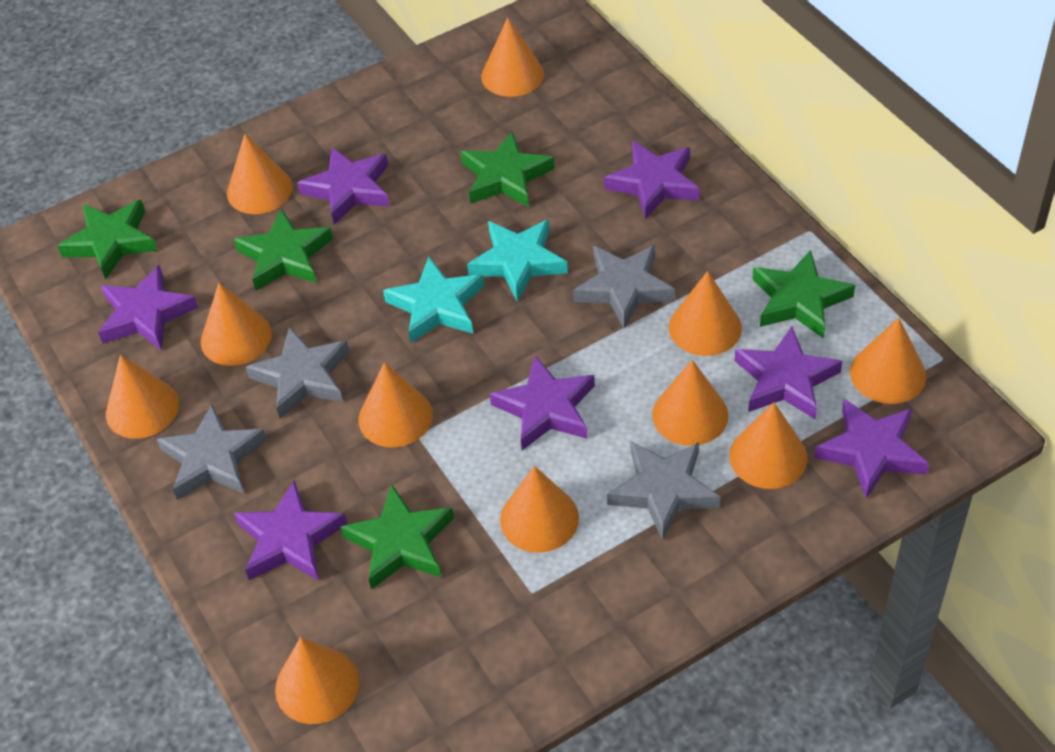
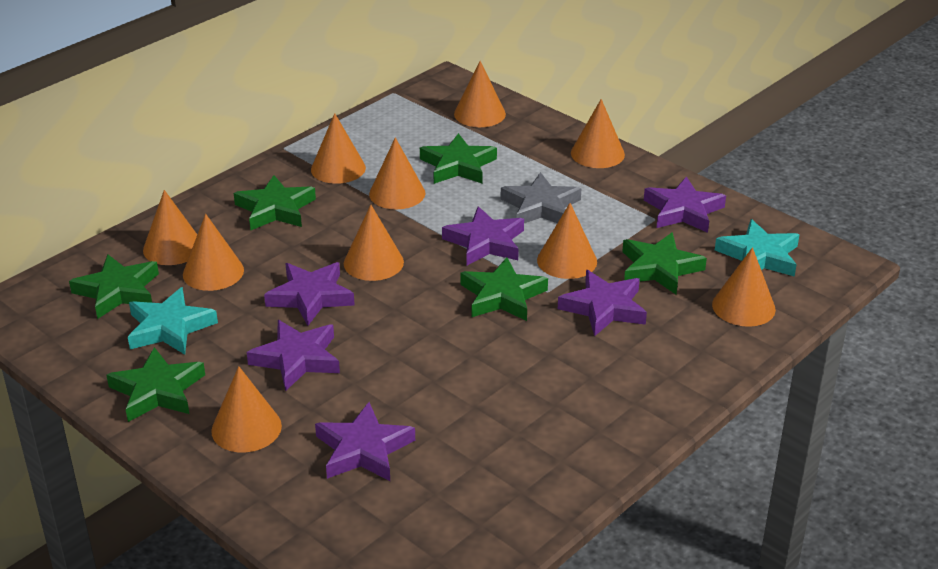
green star: [57,200,158,280] [233,208,333,291] [341,485,454,590] [461,131,555,207] [753,250,855,339] = 5 -> [69,254,159,319] [106,347,205,422] [234,175,316,231] [420,133,497,184] [461,257,548,321] [622,232,707,294] = 6
grey star: [156,404,267,500] [246,327,349,419] [573,245,675,329] [607,441,721,540] = 4 -> [501,172,581,223] = 1
orange cone: [106,355,179,439] [201,283,272,366] [227,134,293,214] [275,637,359,724] [358,362,433,448] [481,17,544,97] [500,466,579,553] [652,360,728,446] [669,271,742,356] [729,402,808,489] [850,317,926,404] = 11 -> [143,190,197,265] [183,214,244,291] [211,366,282,453] [311,113,366,184] [344,205,404,281] [369,137,425,209] [454,61,506,127] [537,203,597,279] [571,99,625,168] [712,247,776,327] = 10
purple star: [98,265,198,351] [234,480,347,581] [297,147,390,225] [490,356,595,450] [604,141,700,220] [735,326,842,420] [814,399,929,498] = 7 -> [247,320,340,391] [264,262,355,326] [315,402,415,481] [442,206,524,266] [558,270,647,337] [644,176,726,233] = 6

